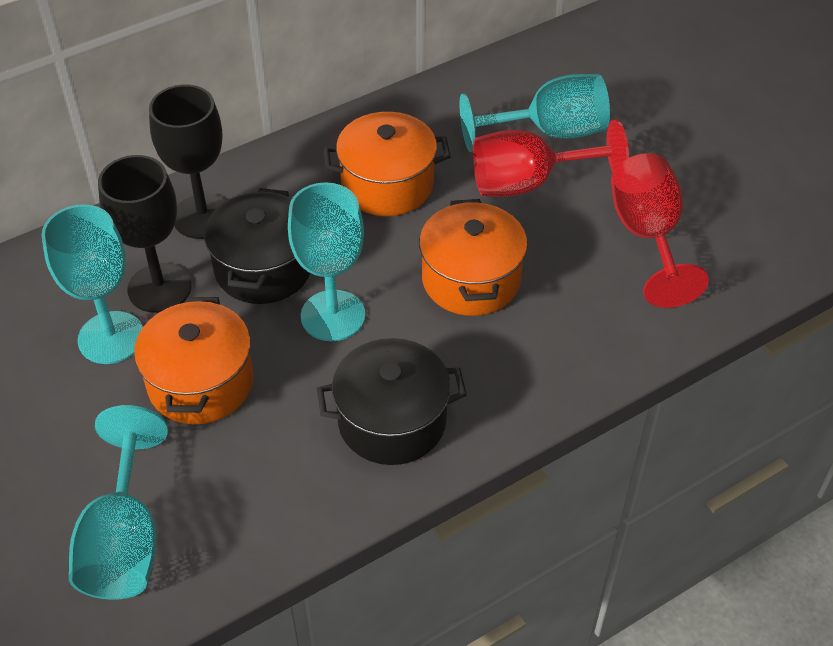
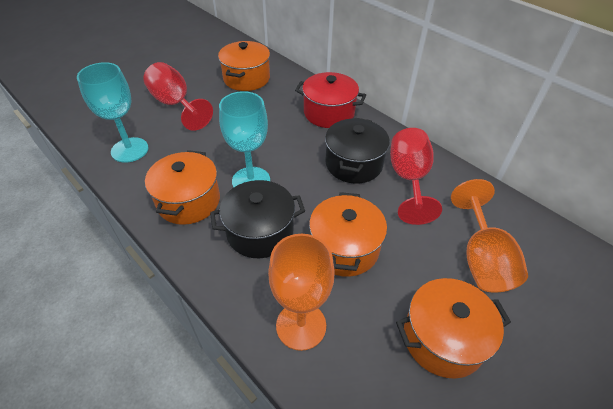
black goblet: [98,155,192,313] [149,84,227,239] = 2 -> none = 0
orange goblet: none = 0 -> [268,234,335,351] [451,179,528,293] = 2
orange pot: [134,297,253,424] [323,112,451,216] [419,199,528,316] = 3 -> [145,150,220,225] [218,41,270,91] [309,192,387,277] [396,278,511,379] = 4
red pot: none = 0 -> [295,72,366,128] = 1
turquoise goblet: [42,204,143,364] [69,405,168,600] [288,182,365,341] [460,74,610,152] = 4 -> [77,62,149,163] [219,91,270,188] = 2

